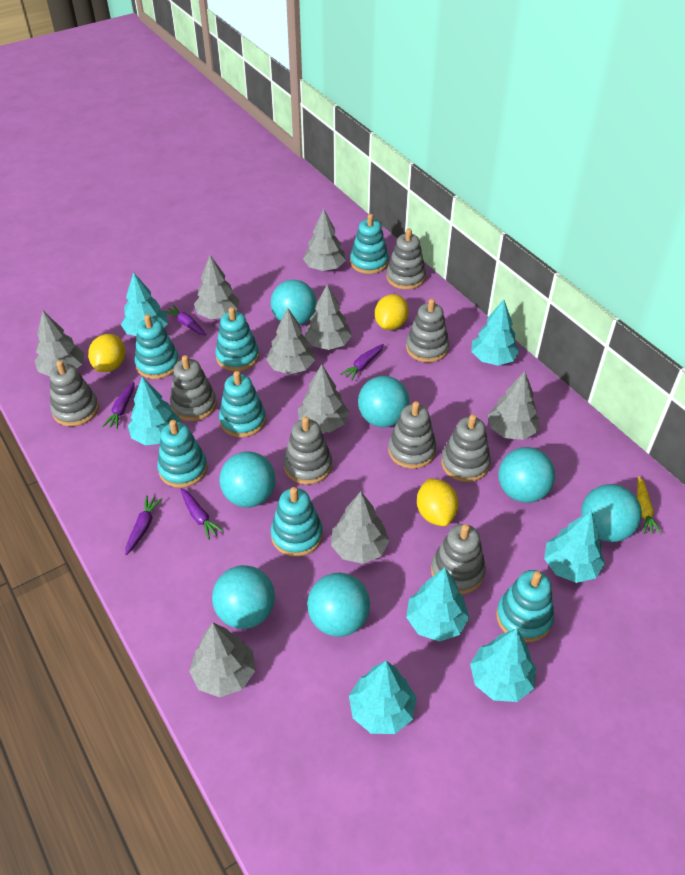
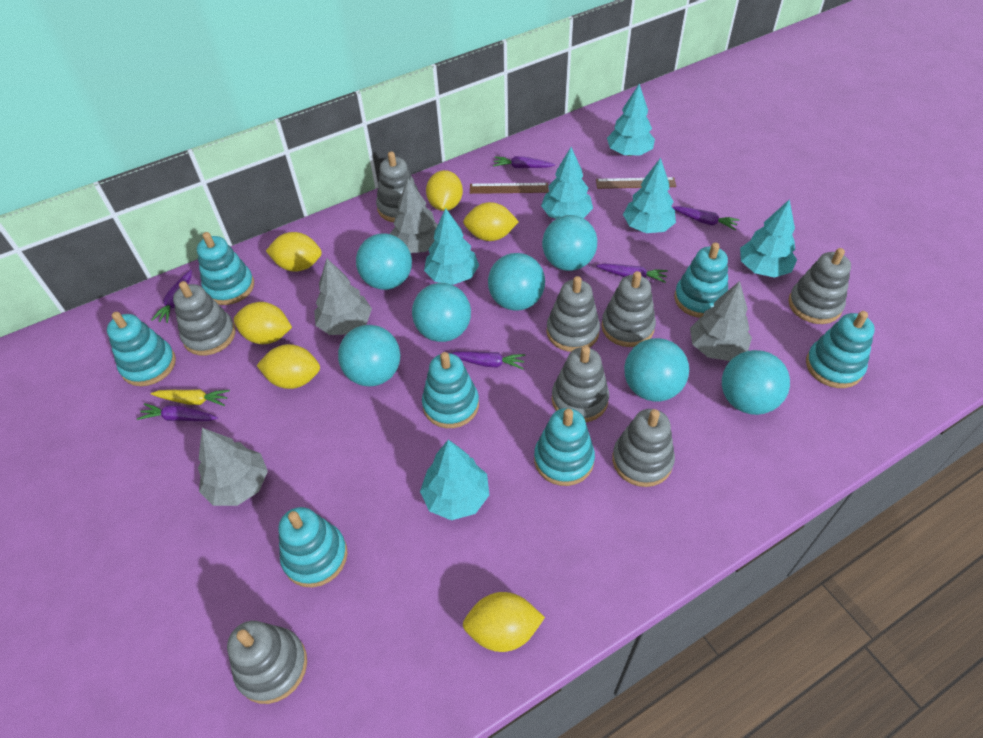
brown ruler: none = 0 -> [470,183,548,194] [596,177,676,189] = 2
grey tree: [35,311,84,376] [189,623,255,697] [194,255,240,319] [266,308,315,374] [298,364,349,432] [303,209,346,271] [305,284,352,350] [331,492,389,564] [488,371,540,440] = 9 -> [198,428,268,506] [314,259,372,335] [390,179,438,253] [690,281,752,361] = 4
purple carrot: [102,382,134,429] [125,495,163,555] [163,305,206,336] [180,488,224,540] [340,344,384,381] = 5 -> [137,403,218,421] [151,270,192,323] [451,351,525,369] [493,156,555,168] [596,263,668,283] [672,206,739,230] = 6
turquoise tree: [121,272,168,336] [128,376,181,445] [349,661,416,734] [406,568,469,642] [470,628,536,702] [471,299,519,366] [544,510,605,583] = 7 -> [420,440,489,520] [424,208,479,285] [541,147,593,219] [607,84,655,156] [623,158,676,233] [740,199,797,278] = 6
yellow lemon: [88,334,125,372] [375,294,409,330] [417,478,459,526] = 3 -> [234,302,292,344] [256,344,320,389] [266,232,322,272] [426,170,463,211] [463,202,519,241] [463,592,545,652] = 6

